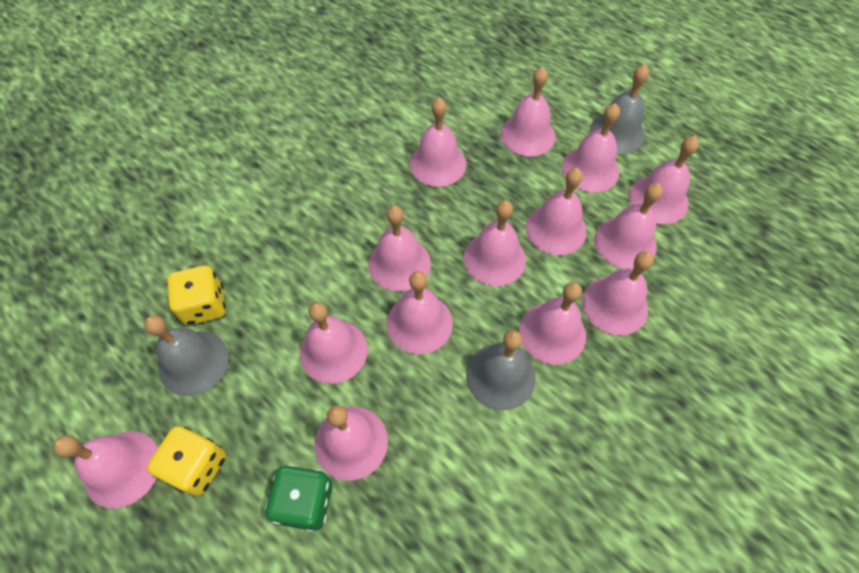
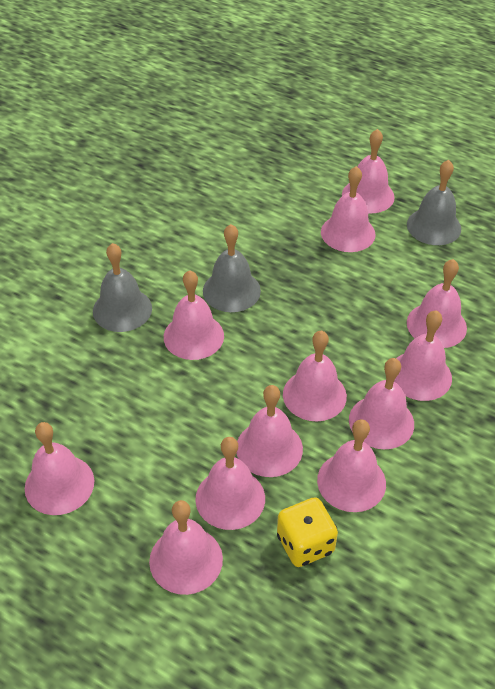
green dice: [265,465,332,532] = 1 -> none = 0
pink bell: [53,431,158,509] [300,302,368,384] [314,405,388,481] [368,206,431,291] [387,271,453,354] [410,97,466,187] [464,200,526,286] [500,67,556,156] [519,282,586,365] [526,168,587,255] [562,103,620,192] [582,251,654,335] [594,183,663,269] [629,136,699,224] = 14 -> [25,422,94,515] [149,500,223,595] [164,270,224,360] [195,437,265,530] [237,385,303,477] [283,331,347,422] [317,419,386,512] [321,166,375,252] [342,129,395,213] [349,358,414,449] [394,310,452,401] [407,259,467,348] = 12
yellow dice: [147,426,226,496] [167,266,226,325] = 2 -> [277,497,338,567] = 1

